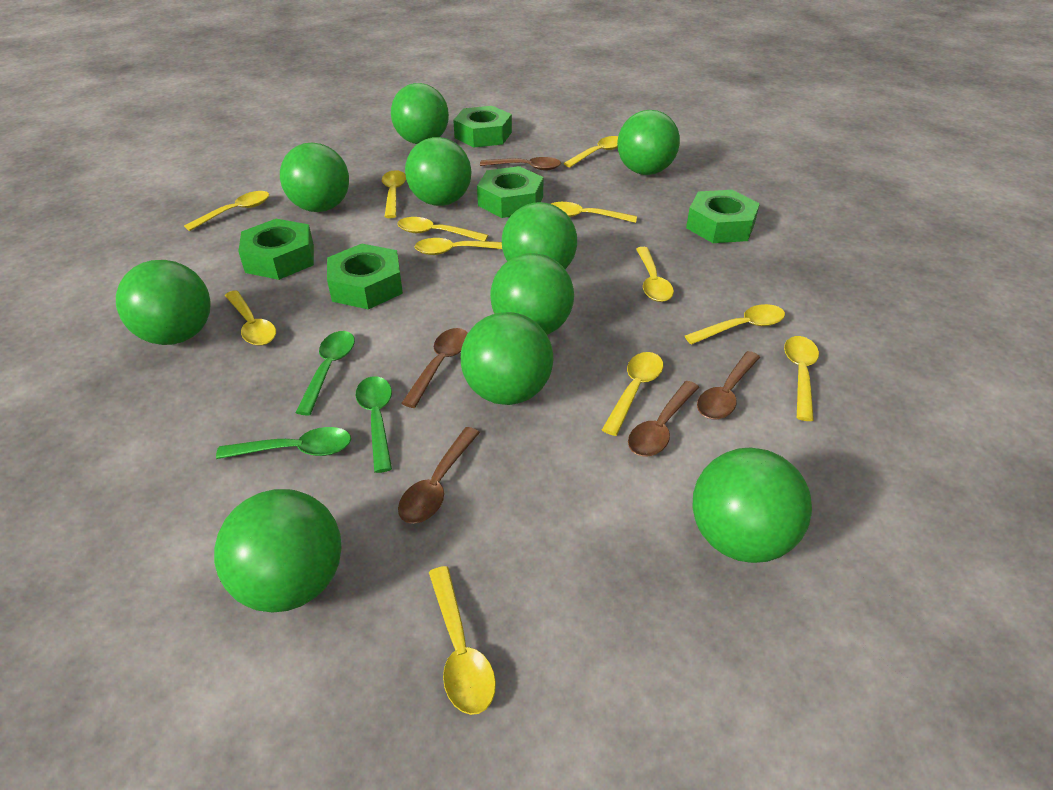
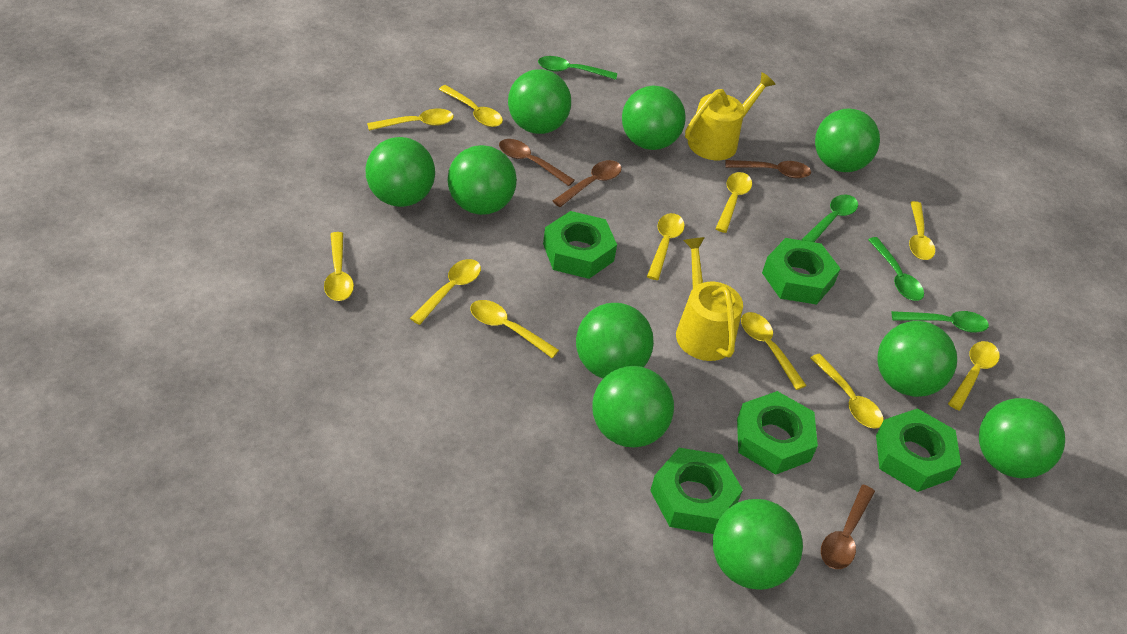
brown spoon: [398,427,480,524] [401,328,468,408] [480,157,561,170] [628,381,699,456] [697,351,760,419] = 5 -> [499,139,575,186] [553,160,622,207] [725,160,811,179] [821,484,875,569] = 4
green spoon: [216,427,351,459] [295,331,355,416] [356,376,392,473] = 3 -> [538,56,617,80] [802,195,858,242] [868,237,924,301] [892,311,989,333] = 4
yellow spoon: [184,191,269,231] [225,290,276,346] [382,170,406,218] [397,217,488,241] [414,238,502,255] [429,566,496,715] [551,202,637,223] [563,136,618,167] [602,352,663,436] [636,247,674,302] [685,304,785,345] [784,336,819,421] = 12 -> [324,232,354,301] [367,109,454,131] [410,259,481,325] [438,85,503,127] [470,300,559,358] [647,213,685,280] [715,172,752,233] [741,312,807,390] [811,353,884,429] [909,201,935,260] [948,341,1000,411] = 11
yellow watering can: none = 0 -> [676,237,743,361] [685,72,775,160] = 2

